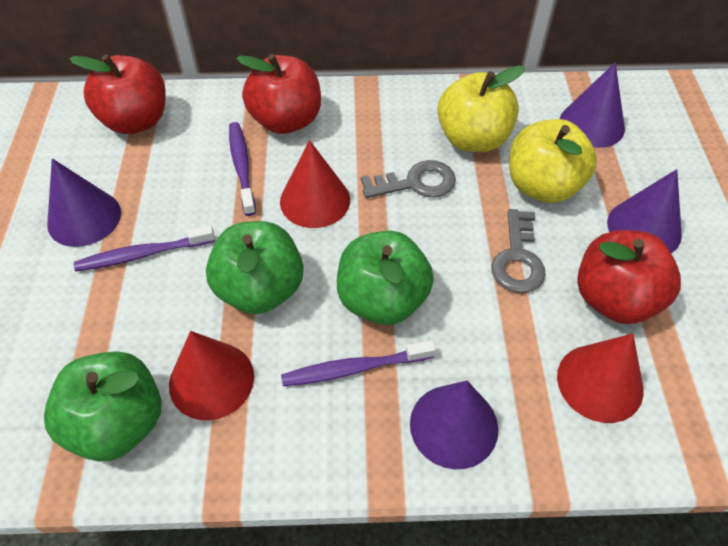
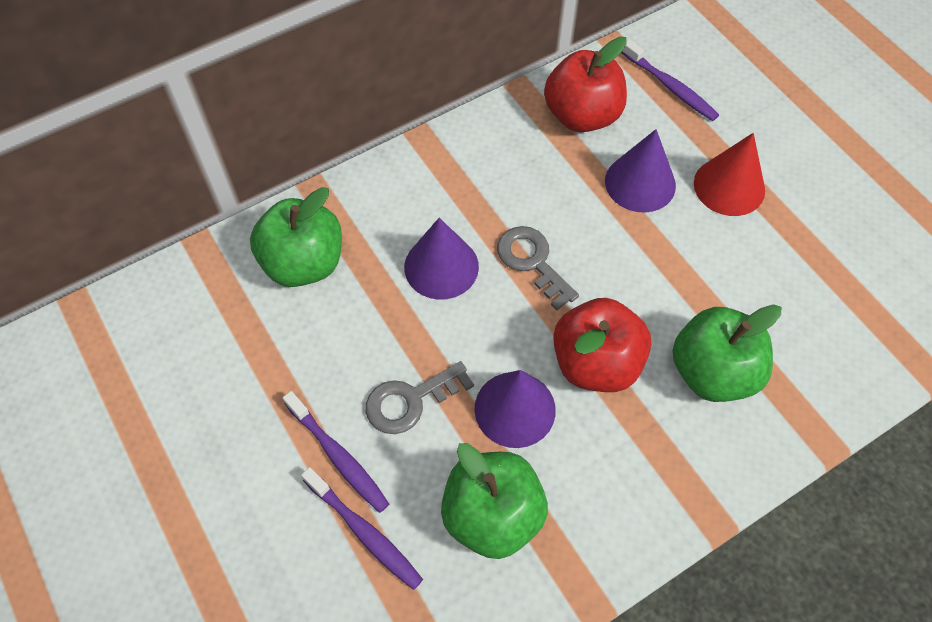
purple cone: [47,158,121,247] [410,381,498,469] [560,63,625,148] [607,169,682,253] = 4 -> [404,218,479,300] [474,370,556,448] [605,129,676,213] = 3
red apple: [69,54,166,134] [236,54,321,134] [577,230,681,324] = 3 -> [544,37,627,132] [553,298,651,392] = 2
red cone: [169,331,254,420] [280,140,350,228] [557,334,644,423] = 3 -> [694,133,765,216] = 1
yellow apple: [437,65,525,152] [509,119,597,203] = 2 -> none = 0

